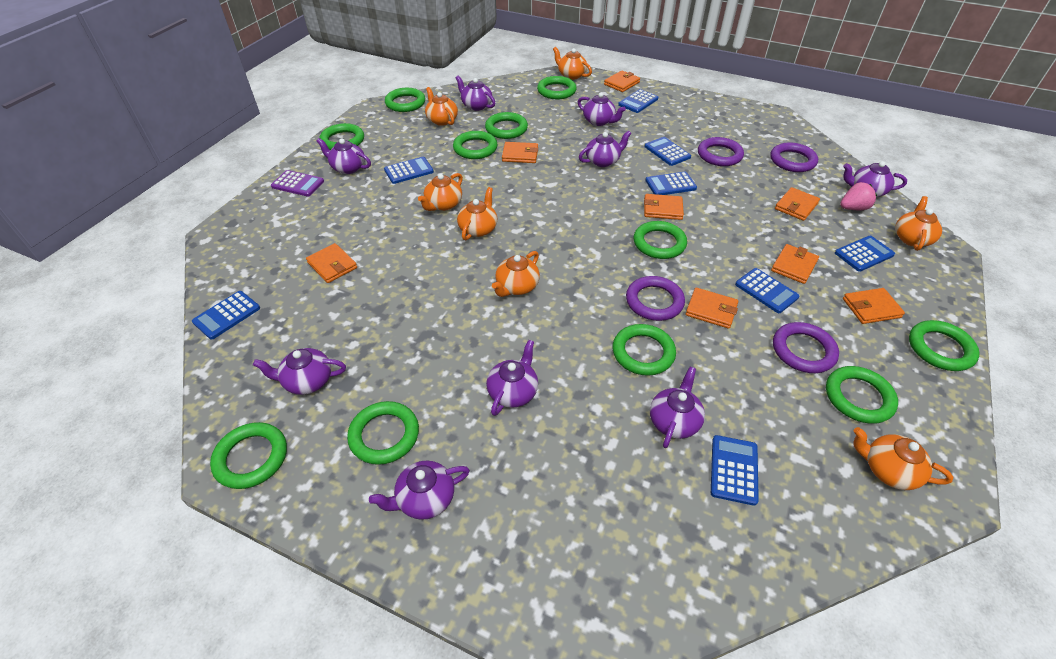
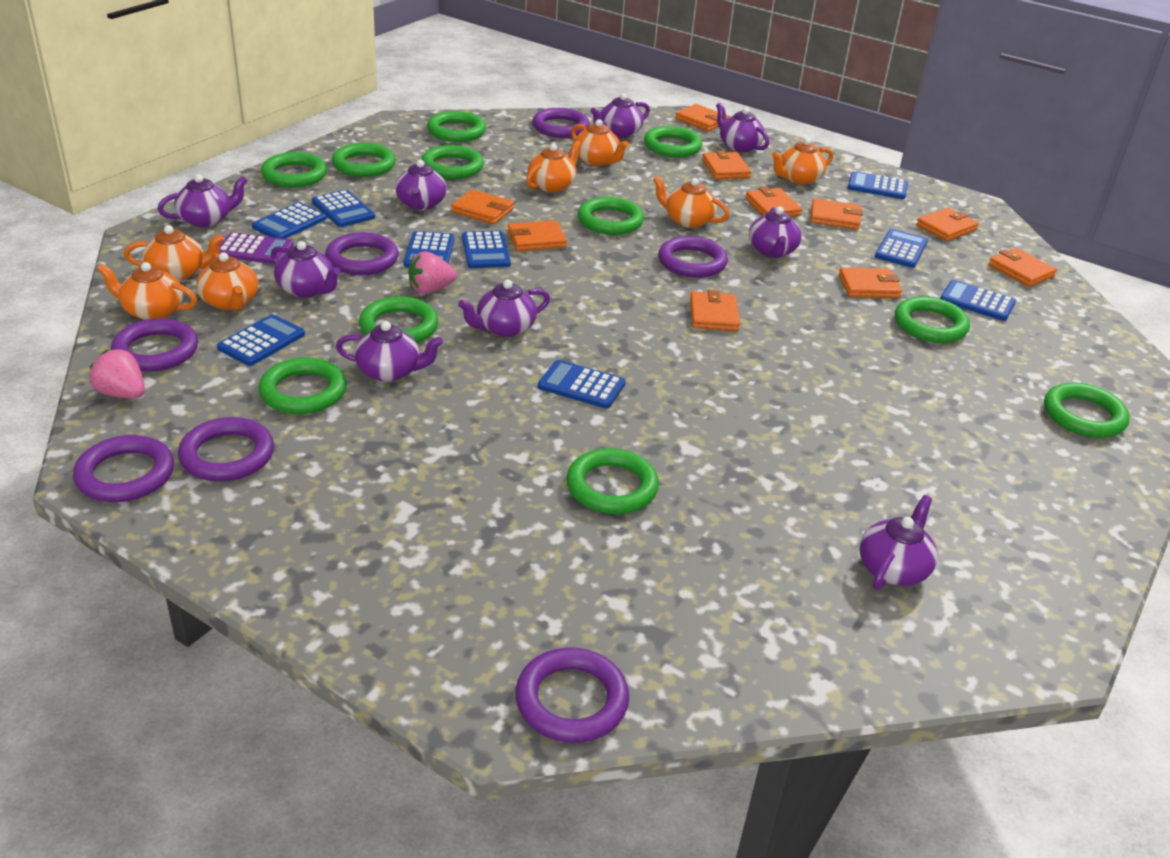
blue calculator: [192,291,260,340] [384,157,434,184] [618,89,658,113] [645,137,691,166] [645,172,697,195] [711,435,759,506] [735,268,800,313] [835,236,895,272] = 8 -> [217,314,305,366] [252,202,327,239] [312,190,375,227] [403,231,454,268] [462,231,511,268] [538,360,626,409] [848,171,908,199] [875,229,928,268] [940,280,1016,321] = 9
orange wallet: [306,243,357,283] [502,142,538,163] [604,70,640,92] [644,194,684,220] [686,288,738,329] [771,244,819,284] [775,187,820,221] [843,288,905,324] = 8 -> [451,189,514,224] [508,220,567,251] [675,104,729,131] [690,290,740,331] [702,150,751,179] [745,187,802,217] [810,199,863,230] [839,267,902,298] [916,207,979,241] [989,248,1057,287] = 10
pink strawberry: [840,182,877,210] = 1 -> [90,349,145,399] [408,251,457,294] = 2
purple ring: [626,276,685,321] [698,137,744,166] [770,142,818,172] [773,322,839,373] = 4 -> [73,435,174,502] [111,318,198,372] [178,417,274,482] [325,232,399,275] [515,648,629,743] [532,108,590,138] [658,236,728,278] = 7

